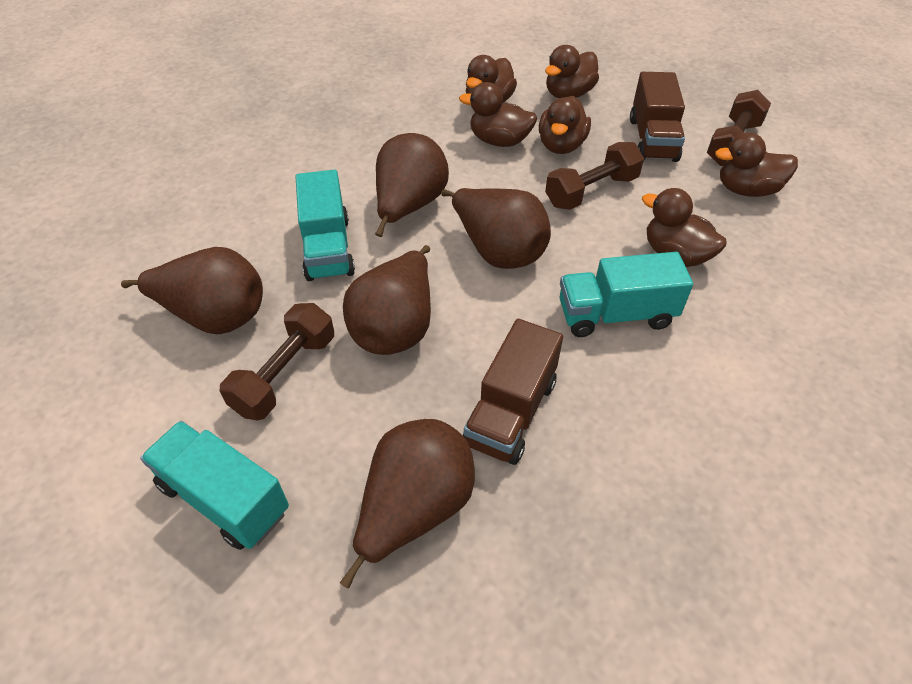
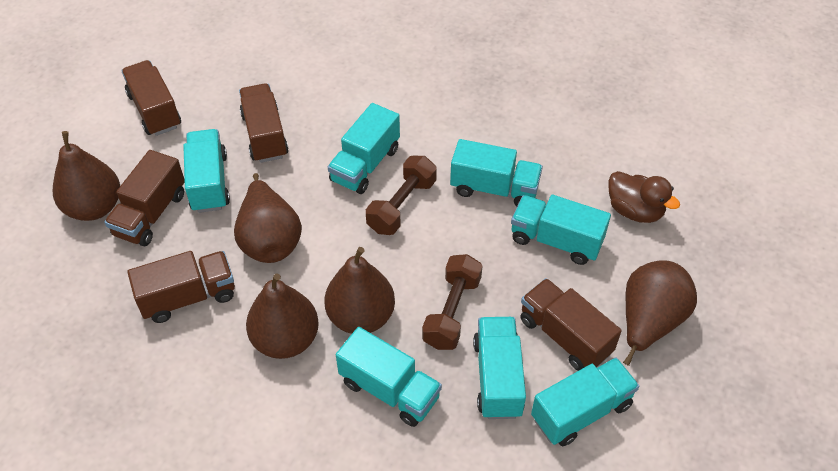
brown duck: [459,82,537,147] [466,55,517,103] [539,96,591,154] [545,45,599,98] [642,188,727,267] [715,132,798,197] = 6 -> [608,171,680,223] = 1
brown dumbbell: [220,303,334,421] [545,142,644,210] [707,90,771,166] = 3 -> [366,156,437,235] [422,254,482,350] = 2
brown truck: [463,319,563,465] [630,72,685,162] = 2 -> [104,150,185,246] [121,60,181,136] [127,251,235,323] [239,83,289,163] [520,278,622,371] = 5
turquoise truck: [140,421,289,550] [296,170,355,281] [559,252,693,337] = 3 -> [183,129,230,213] [328,103,400,194] [336,327,442,427] [450,139,543,206] [473,317,526,419] [511,195,611,265] [531,358,639,446] = 7

